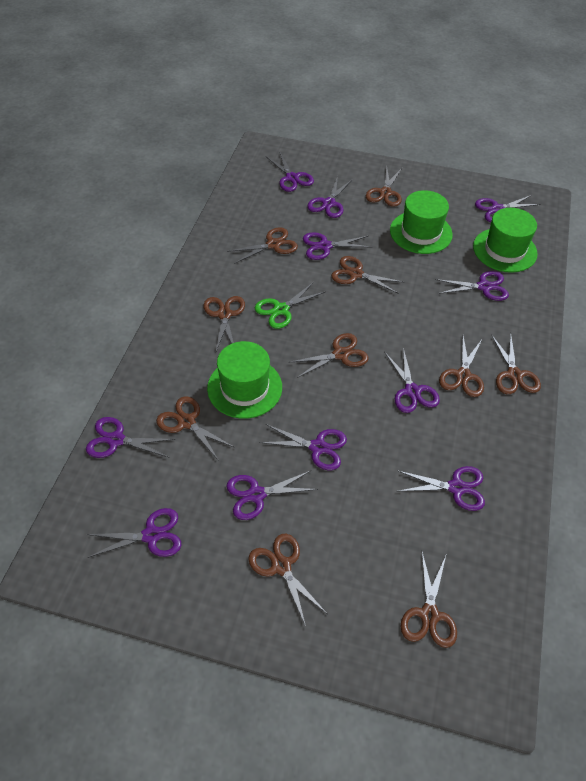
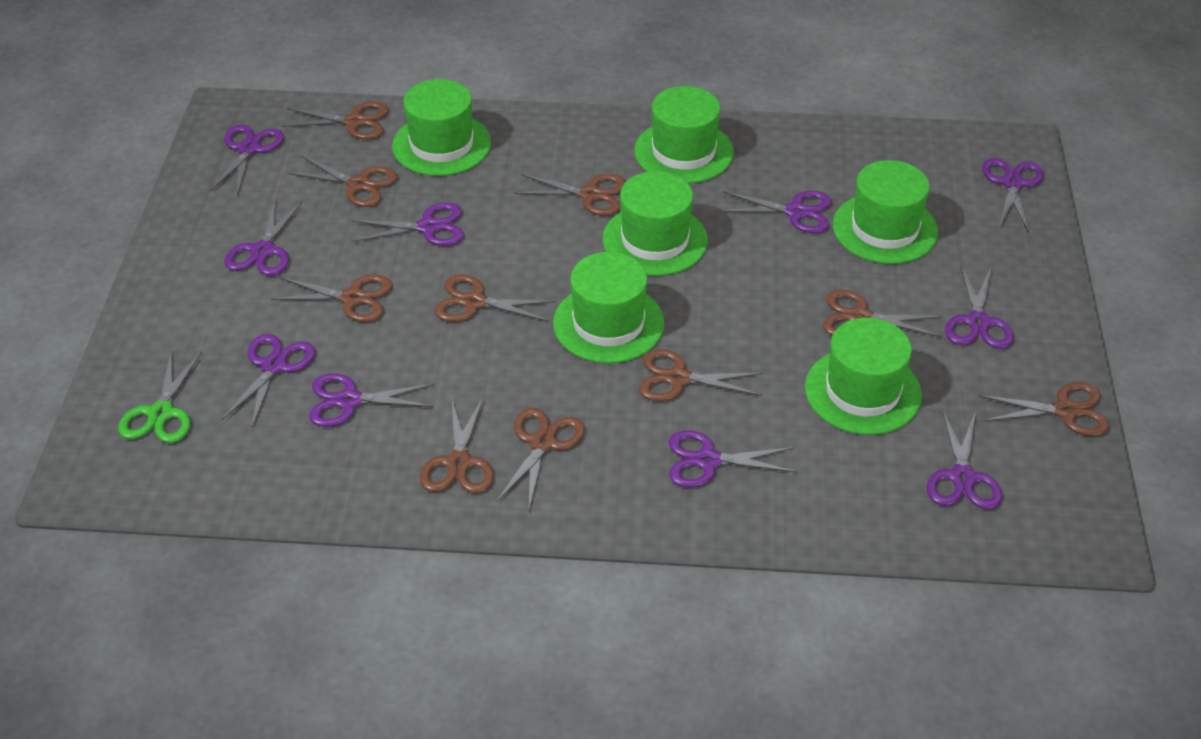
green hat: [207,341,282,419] [390,190,453,254] [473,208,538,273] = 3 -> [392,79,491,176] [553,252,664,363] [603,171,708,276] [634,86,733,184] [805,318,922,435] [833,160,938,264] = 6
purple scissors: [86,417,175,458] [86,508,181,558] [226,471,318,520] [259,424,347,470] [267,152,314,192] [303,232,370,260] [307,176,353,218] [385,348,440,413] [397,466,485,511] [435,271,509,301] [475,195,541,222] = 11 -> [210,125,284,195] [221,334,315,427] [224,199,302,276] [309,373,435,427] [352,202,464,246] [668,430,798,488] [720,191,831,233] [927,409,1002,510] [945,266,1014,349] [982,158,1044,233] = 10

